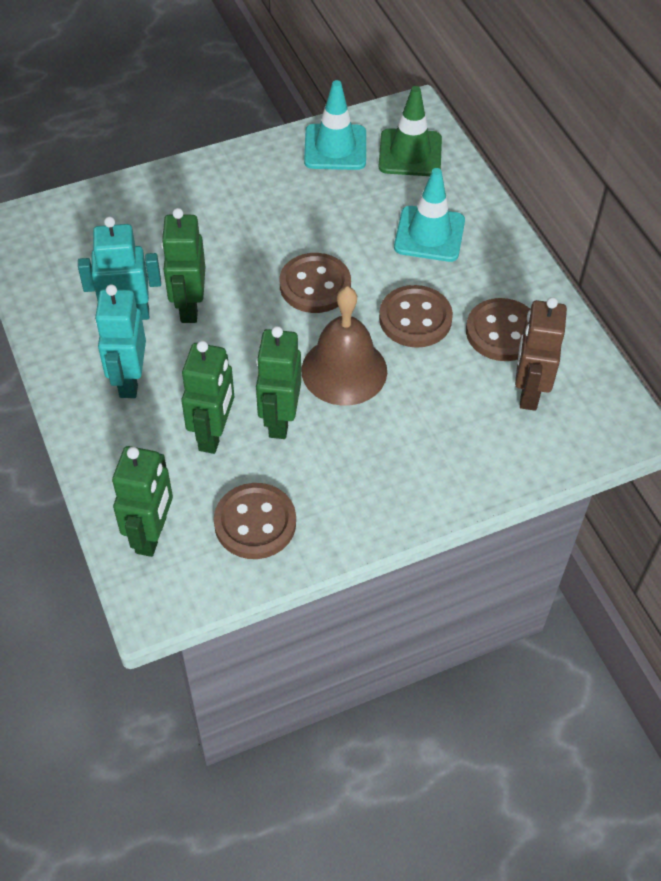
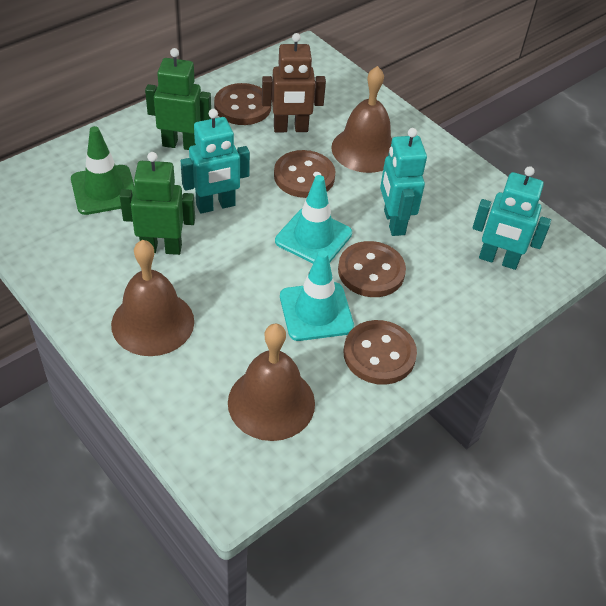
brown bell: [302,286,387,406] = 1 -> [111,240,194,356] [228,323,315,441] [331,66,392,173] = 3
green robot: [112,446,173,557] [161,208,205,323] [181,341,234,454] [256,326,301,439] = 4 -> [120,152,195,255] [145,48,211,150] = 2
turquoise robot: [78,217,161,320] [95,284,146,398] = 2 -> [181,109,250,214] [380,128,427,236] [472,166,551,270] = 3

